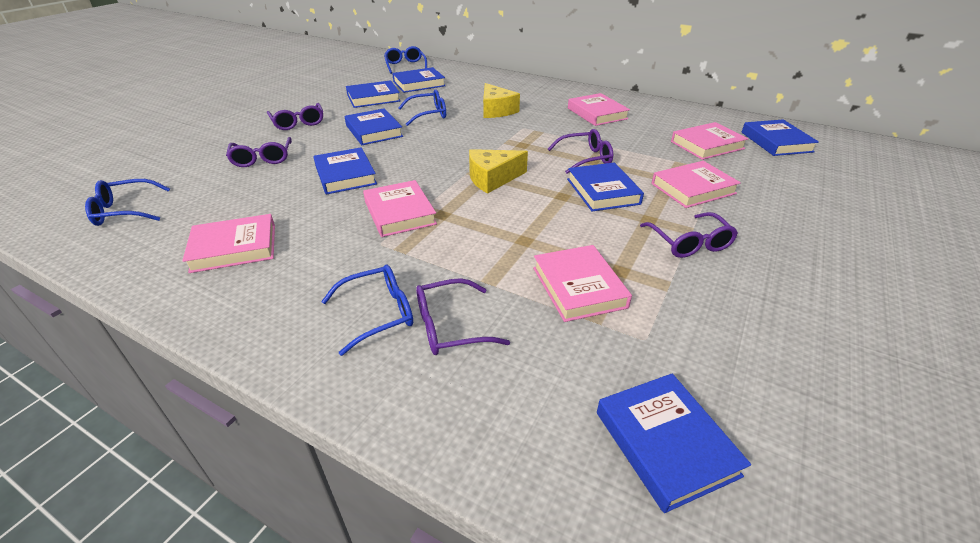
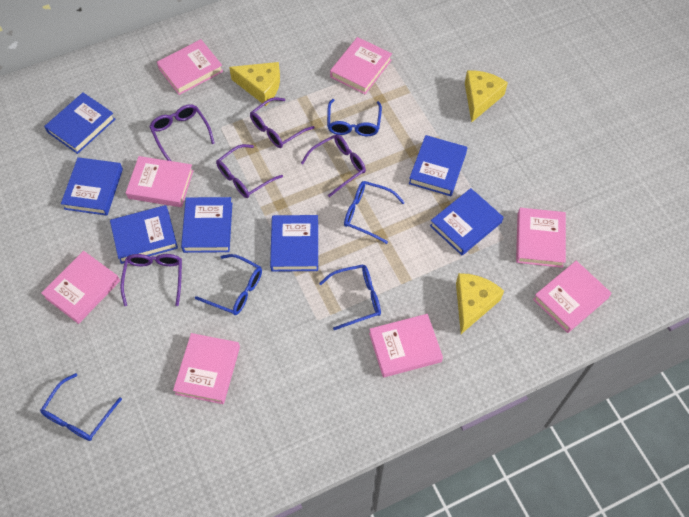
blue glasses: [85,179,170,226] [321,265,413,356] [384,46,427,74] [398,89,446,126] = 4 -> [40,373,122,441] [195,254,262,315] [319,264,381,330] [327,99,382,136] [344,181,405,244] = 5
pink book: [182,214,275,273] [363,180,437,237] [533,245,632,322] [568,93,630,126] [651,161,741,208] [671,122,749,160] = 6 -> [41,251,120,324] [126,156,194,207] [157,39,223,95] [173,333,240,404] [330,37,392,94] [369,314,443,377] [516,208,566,268] [533,261,611,333] = 8
yellow cheese: [469,149,528,194] [483,83,520,118] = 2 -> [229,62,280,106] [456,273,504,334] [465,70,508,123] = 3

